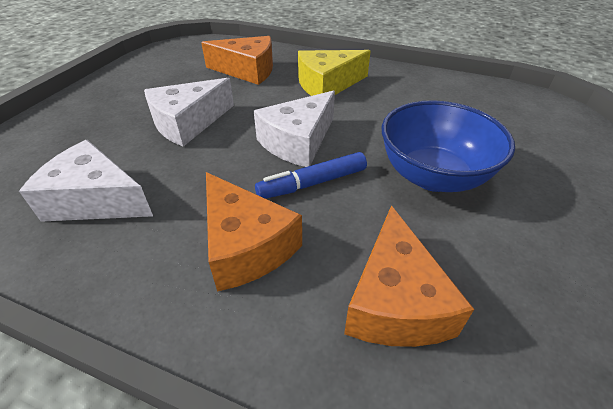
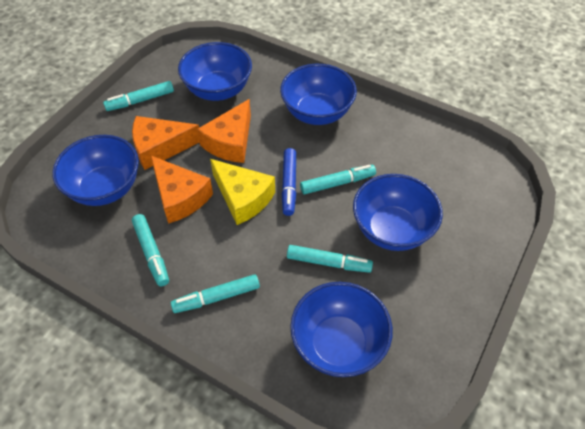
blue bowl: [382,100,515,192] = 1 -> [52,135,139,206] [178,42,252,101] [280,64,357,125] [290,282,393,377] [353,174,443,251] = 5
turquoise marker: none = 0 -> [103,81,174,111] [132,214,169,287] [171,274,260,313] [287,245,373,273] [300,165,376,195] = 5
white cheese: [19,140,153,222] [144,78,234,147] [254,90,335,167] = 3 -> none = 0

